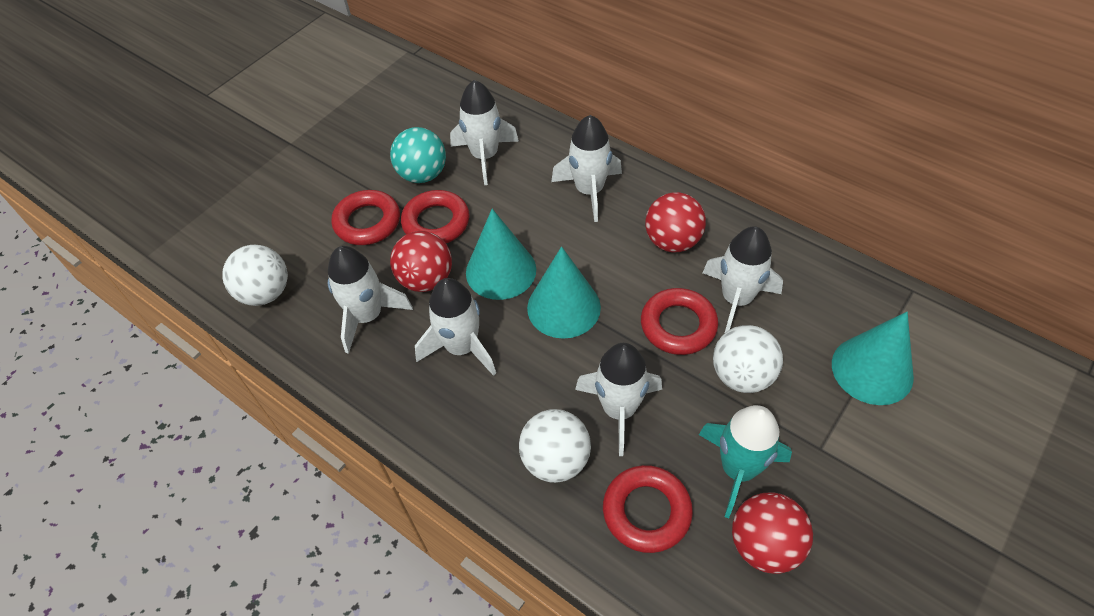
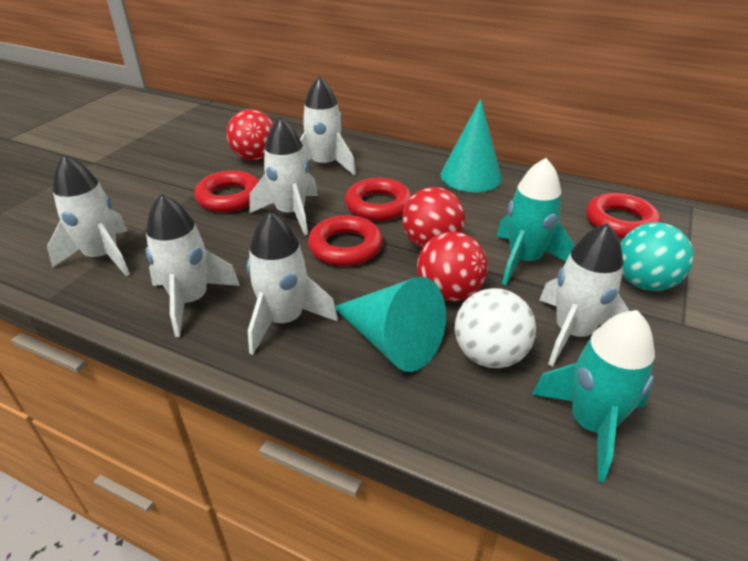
turquoise cone: [466,209,536,300] [527,246,601,339] [832,312,914,405] = 3 -> [335,277,446,372] [440,99,502,192] = 2
turquoise rocket: [699,405,792,518] = 1 -> [496,158,574,286] [532,310,655,482] = 2
white ball: [222,245,288,306] [519,409,591,483] [713,325,783,393] = 3 -> [455,288,536,368] = 1

